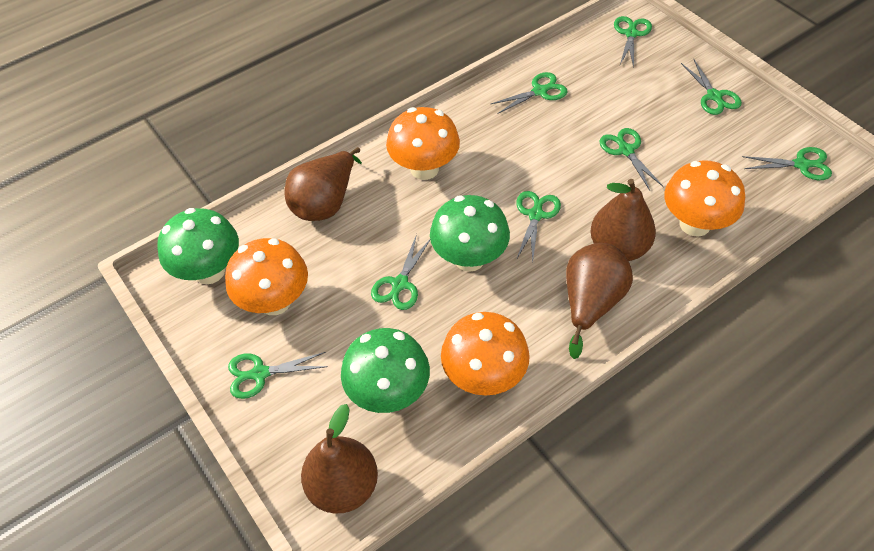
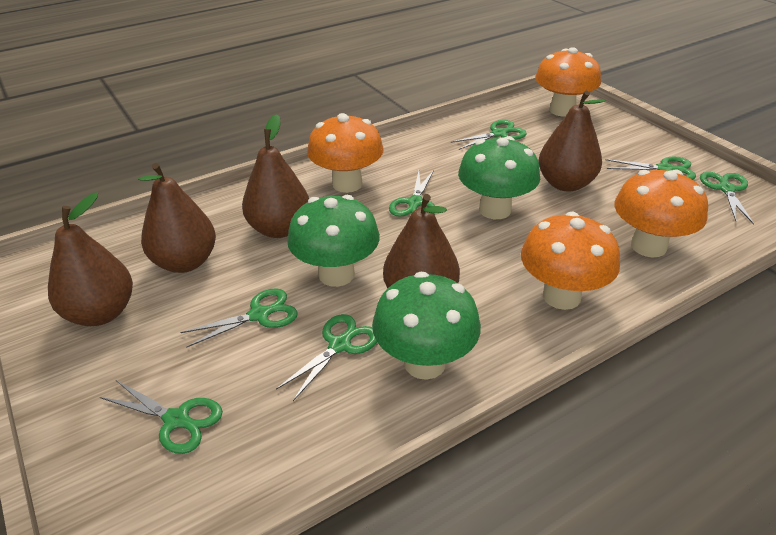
brown pear: [285,147,362,221] [301,404,378,513] [566,243,633,359] [591,179,656,261] = 4 -> [48,193,133,326] [138,163,216,273] [242,114,309,238] [383,194,460,288] [539,91,606,192] = 5
green scissors: [228,352,328,399] [371,234,430,310] [491,72,568,114] [516,191,561,262] [599,128,664,190] [614,16,652,68] [681,60,742,115] [742,147,832,180] = 8 -> [100,380,223,454] [180,288,298,348] [276,314,377,401] [389,170,435,217] [451,120,527,150] [605,157,696,180] [700,172,754,225] = 7

